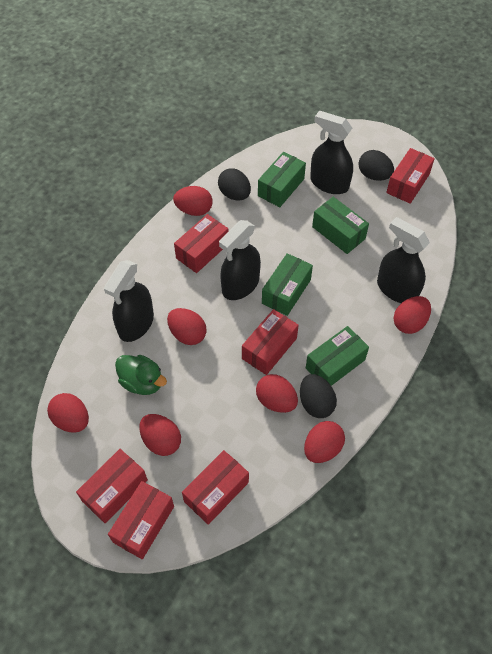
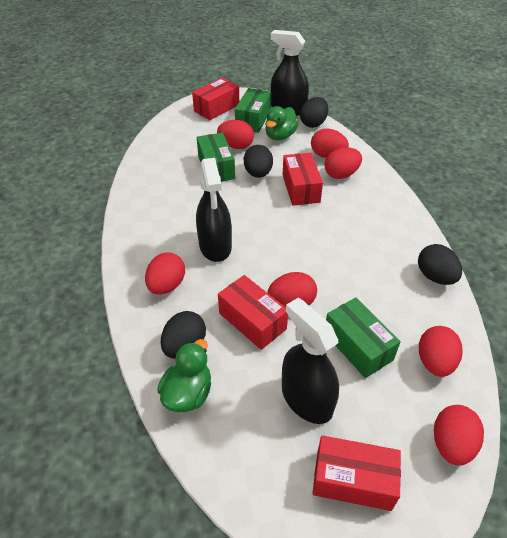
black egg: [218,168,251,200] [300,374,337,418] [358,150,394,181] = 3 -> [161,311,206,359] [244,145,273,178] [300,97,328,128] [418,244,462,285] = 4
black spray bottle: [104,260,154,342] [219,220,261,300] [310,110,353,194] [377,217,430,303] = 4 -> [196,158,232,262] [271,30,309,116] [282,298,339,424] = 3
green box: [258,152,306,207] [262,253,313,316] [306,326,369,386] [312,197,369,254] = 4 -> [197,133,235,182] [235,88,271,133] [326,298,401,378] = 3
green duck: [115,355,167,395] = 1 -> [157,339,211,412] [265,106,299,140] = 2
red box: [76,449,148,523] [108,481,174,559] [174,214,229,273] [182,450,249,525] [242,309,299,375] [386,148,435,204] = 6 -> [192,77,239,120] [218,275,288,350] [283,153,323,206] [312,435,401,511] = 4

